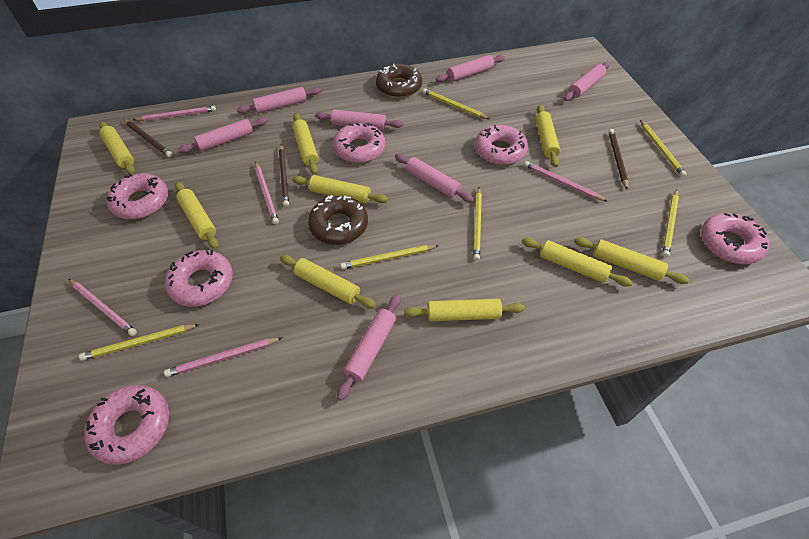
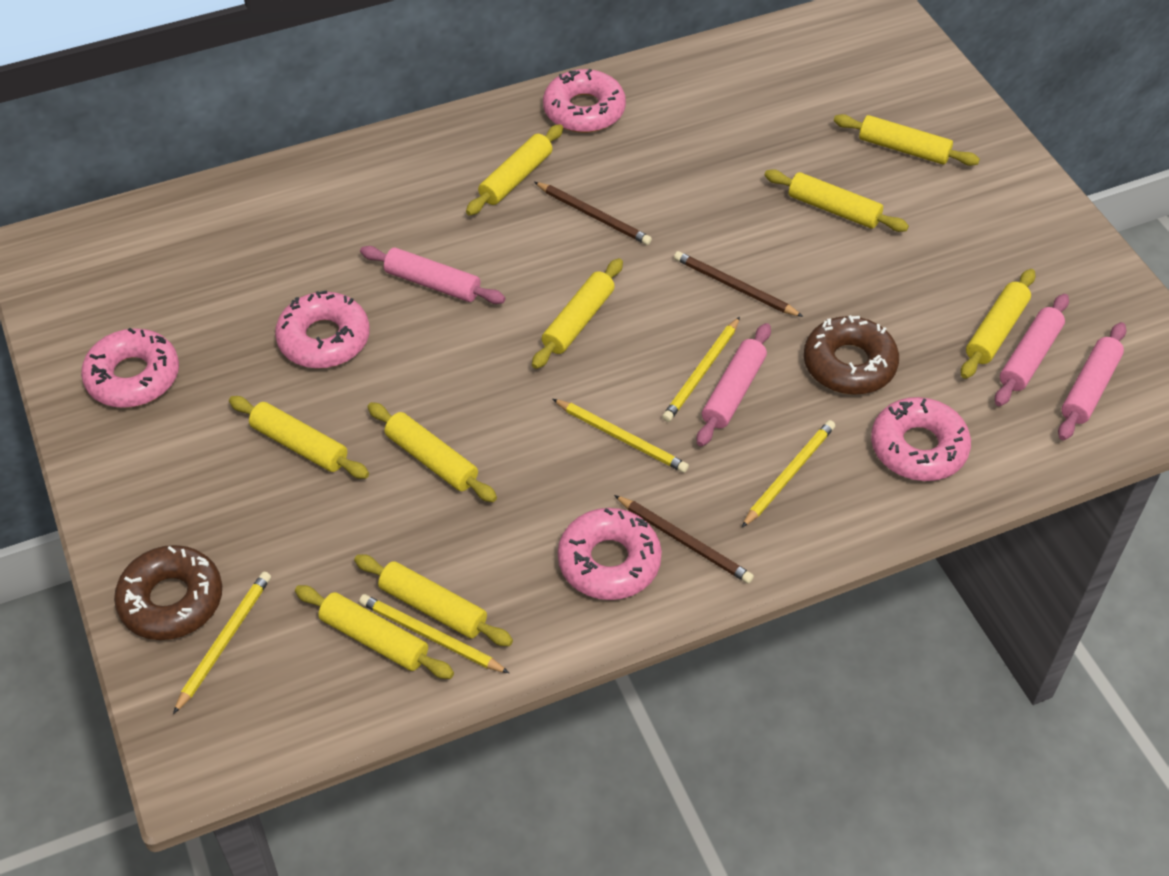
pink donut: [84,385,169,465] [107,173,168,219] [165,250,233,307] [333,123,385,163] [475,125,528,165] [701,213,769,264] = 6 -> [81,328,179,408] [275,290,370,368] [543,69,626,133] [558,508,662,600] [871,397,971,481] = 5
pink pencil: [69,279,137,336] [133,106,216,121] [164,337,282,377] [255,161,279,224] [524,161,608,202] = 5 -> none = 0
pink rolling pin: [178,117,268,153] [237,87,321,114] [315,110,403,130] [337,294,400,401] [395,154,474,203] [436,55,505,82] [564,62,610,101] = 7 -> [360,246,506,304] [697,323,771,446] [995,294,1069,406] [1058,322,1126,440] = 4
yellow pencil: [79,324,200,361] [340,245,439,269] [422,89,489,119] [473,187,482,261] [640,120,687,177] [662,189,679,257] = 6 -> [173,572,271,714] [359,594,509,673] [553,399,689,473] [662,317,740,422] [742,420,835,527] = 5

